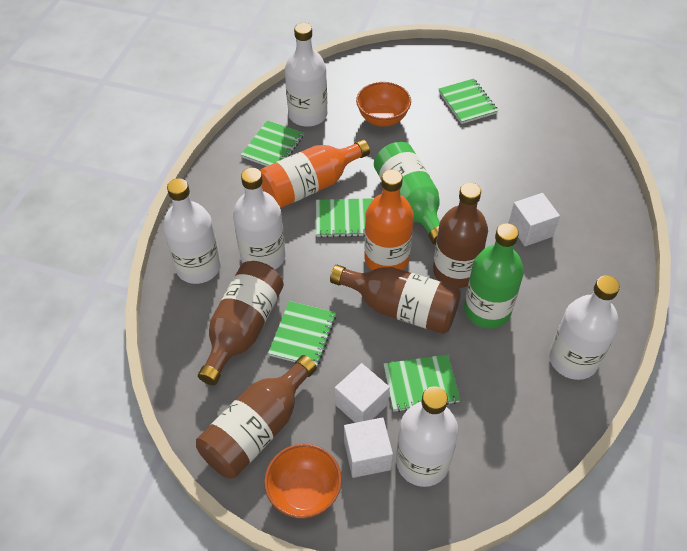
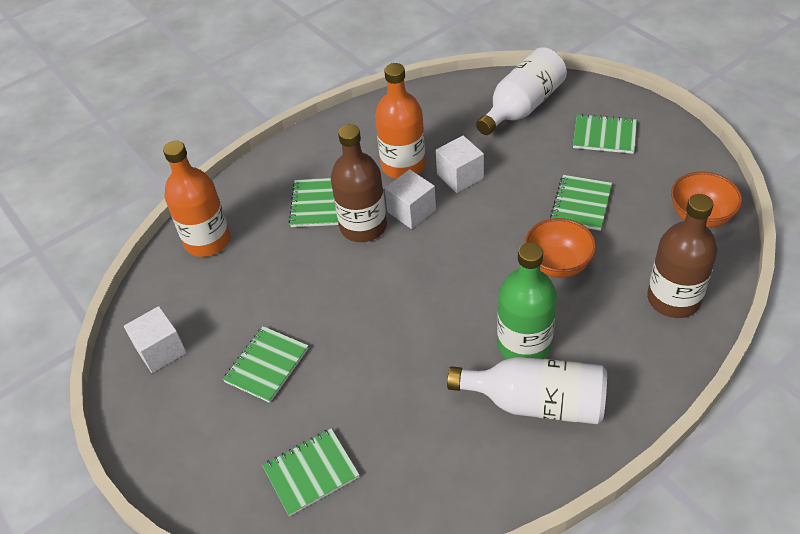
brown bottle: [196,355,317,478] [198,261,284,385] [330,265,461,334] [433,183,488,288] = 4 -> [331,124,387,242] [647,194,718,318] = 2
green bottle: [374,142,440,245] [464,223,524,329] = 2 -> [497,242,557,359] = 1
white bottle: [163,178,221,284] [233,168,286,269] [285,23,327,127] [396,386,458,487] [549,275,620,380] = 5 -> [447,356,607,424] [476,47,567,135] = 2

